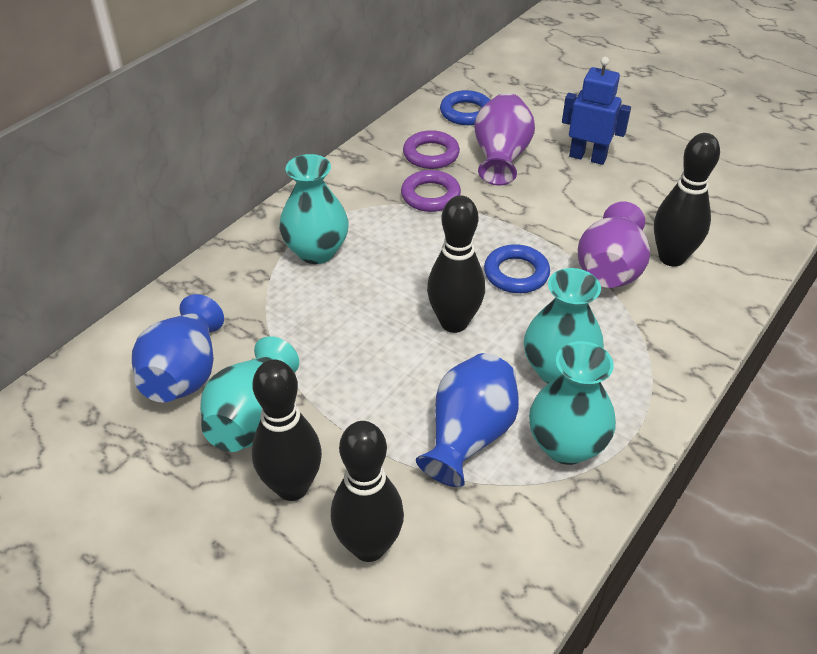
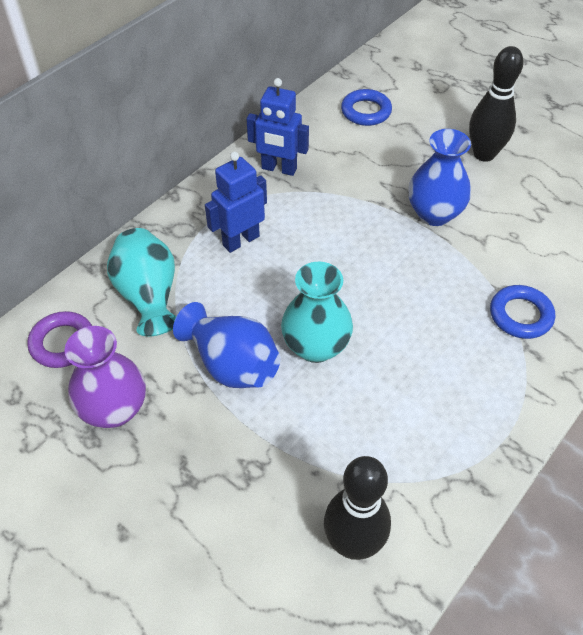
black bowling pin: [252,359,322,501] [331,421,404,562] [427,196,485,333] [654,133,720,267] = 4 -> [324,456,391,560] [469,46,524,162] = 2
blue robot: [562,57,631,165] = 1 -> [205,151,267,253] [247,78,309,176] = 2
purple ring: [401,170,461,212] [403,130,460,169] = 2 -> [27,311,92,368] = 1
purple vase: [474,93,535,186] [578,202,650,288] = 2 -> [65,326,146,428] = 1
turquoise vase: [200,336,299,452] [279,154,349,264] [524,268,604,383] [529,341,616,465] = 4 -> [107,228,176,336] [281,262,353,363] = 2

